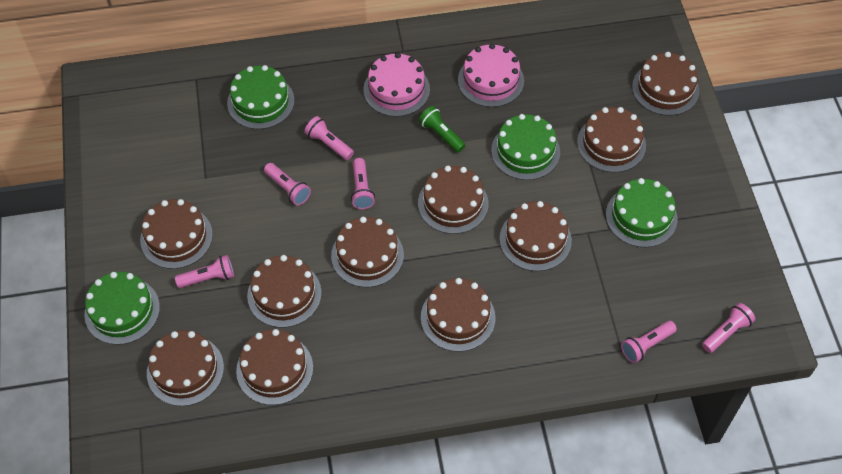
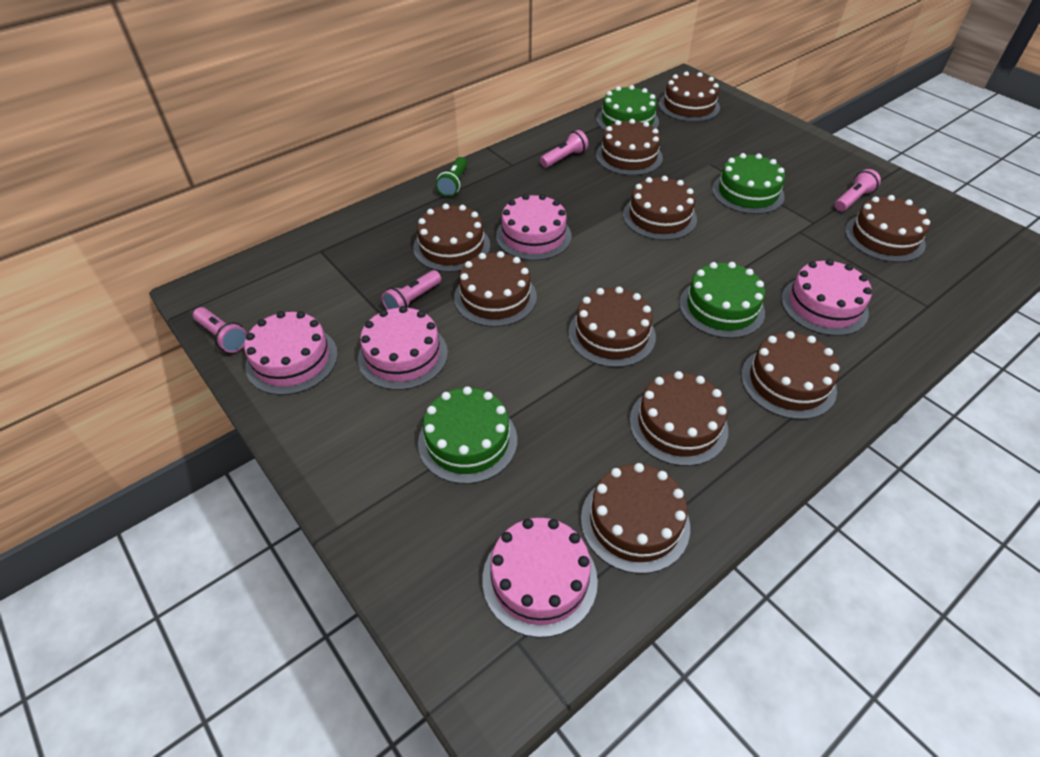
pink cake: [363,53,430,117] [458,44,524,107] = 2 -> [244,311,338,395] [358,306,448,390] [482,518,598,638] [496,194,571,261] [781,259,872,336] = 5
pink flashlight: [175,255,234,288] [264,163,311,205] [304,116,354,160] [351,158,375,209] [621,321,677,363] [702,303,755,353] = 6 -> [193,307,247,353] [382,270,441,310] [540,130,589,168] [835,169,881,211] = 4

